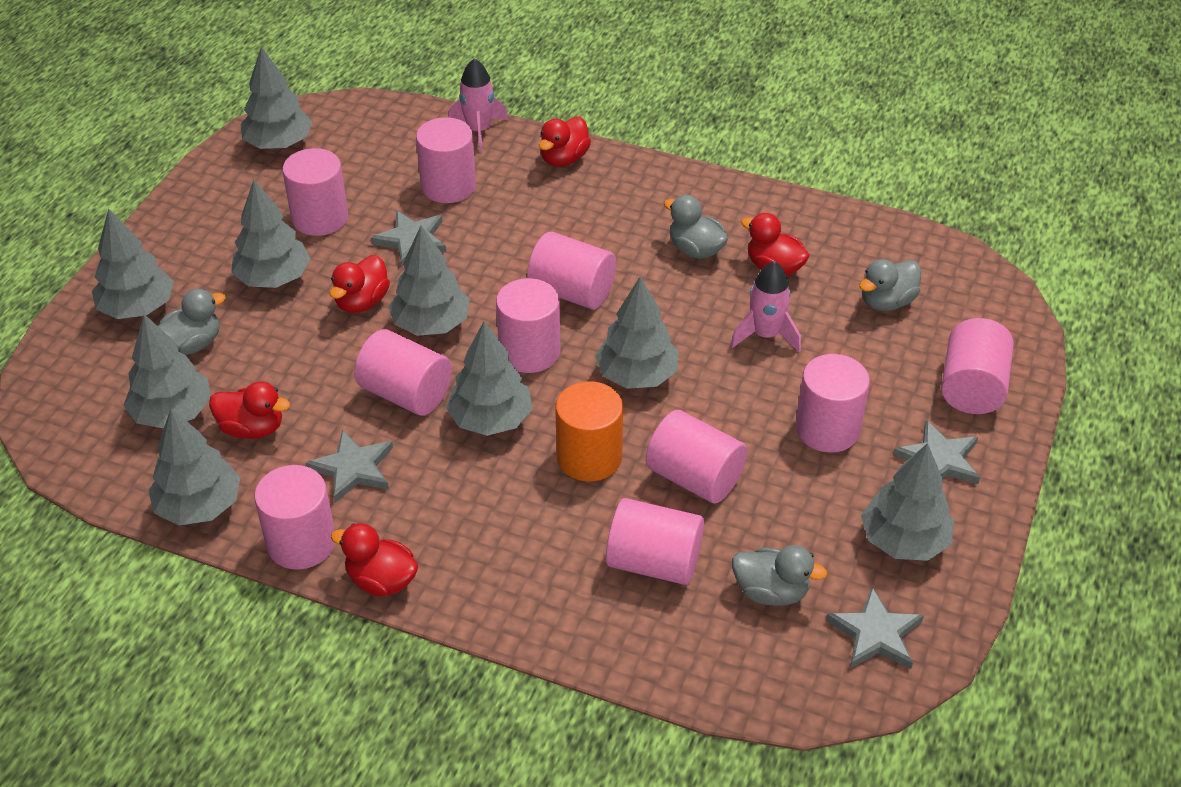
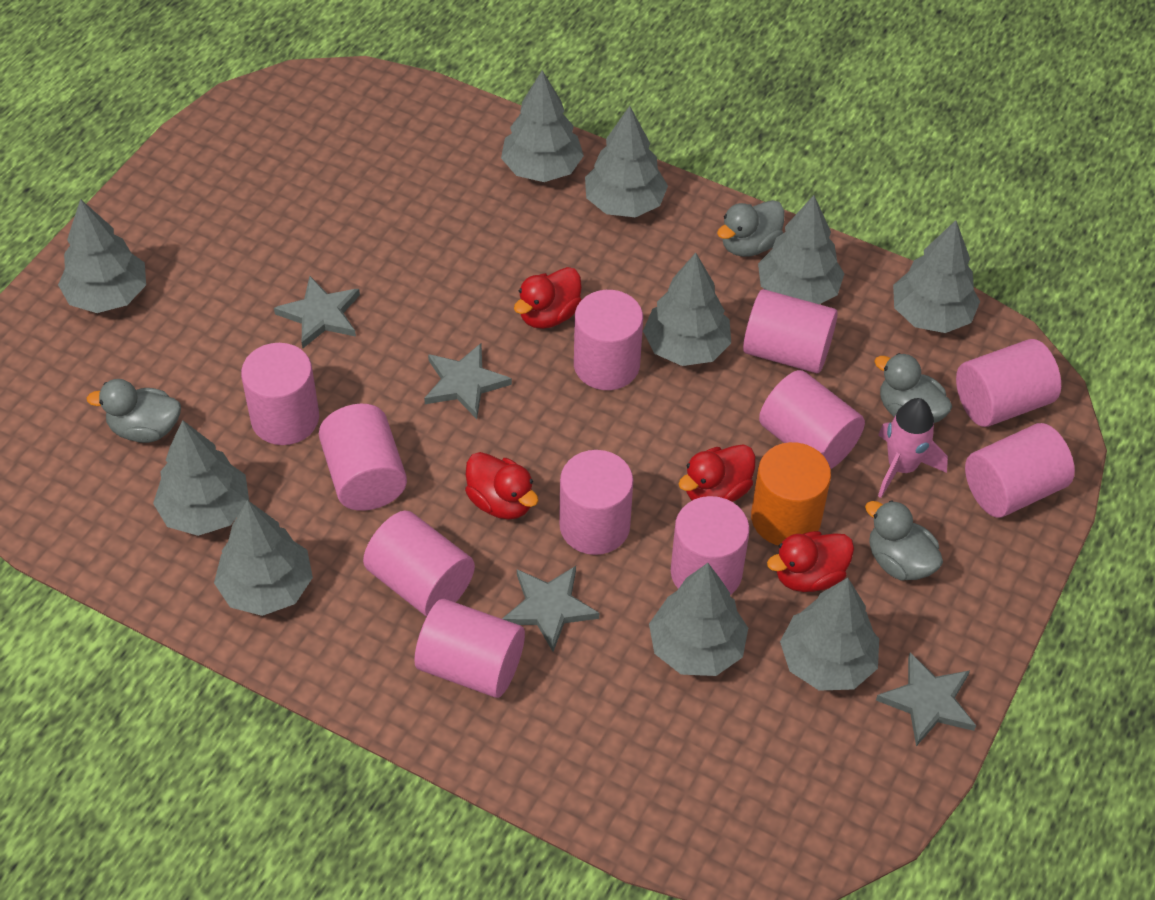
grey tree: [92,209,174,319] [123,314,211,428] [148,408,240,525] [231,180,311,288] [240,47,313,149] [389,226,470,336] [446,321,533,436] [595,277,679,389] [861,443,954,561] = 9 -> [58,199,146,313] [153,420,249,536] [214,500,313,616] [501,70,584,182] [585,106,668,217] [643,253,731,366] [649,563,748,676] [758,195,845,304] [780,578,879,691] [893,220,980,333] = 10
pink cylinder: [254,465,335,570] [282,148,348,236] [354,329,452,416] [416,117,476,203] [496,278,560,373] [527,232,616,309] [606,498,704,585] [646,410,747,504] [795,354,870,453] [941,318,1014,414] = 10 -> [241,343,319,445] [319,404,407,511] [363,510,475,616] [414,599,525,698] [559,450,633,555] [574,290,643,390] [671,496,750,595] [743,289,838,373] [759,370,865,469] [956,339,1061,427] [965,423,1075,518] = 11
pink rocket: [448,58,508,152] [730,261,801,352] = 2 -> [878,398,948,498] = 1
red duck: [209,381,290,439] [330,255,390,313] [331,523,418,597] [539,117,591,167] [741,213,810,276] = 5 -> [465,452,538,520] [514,267,582,329] [679,444,756,502] [767,531,854,592] = 4

